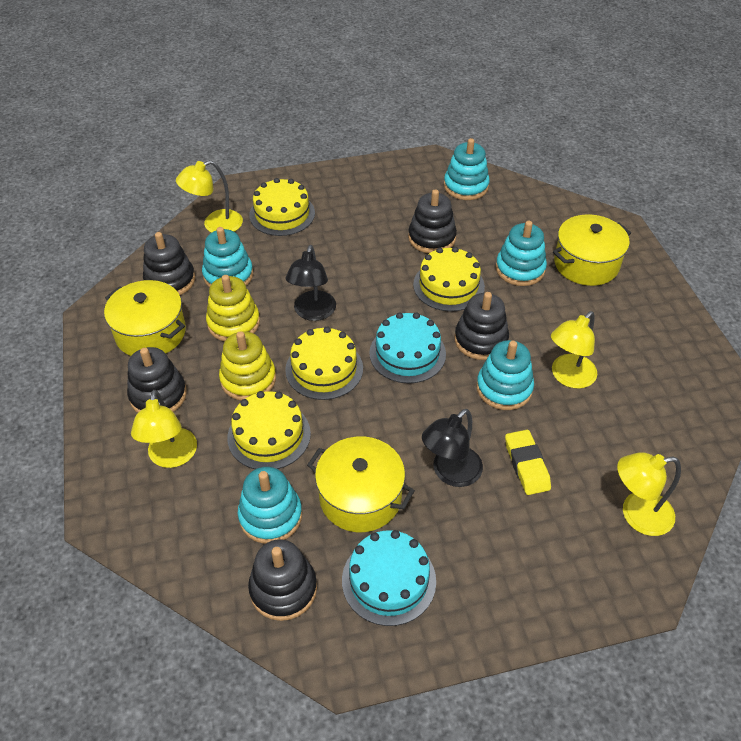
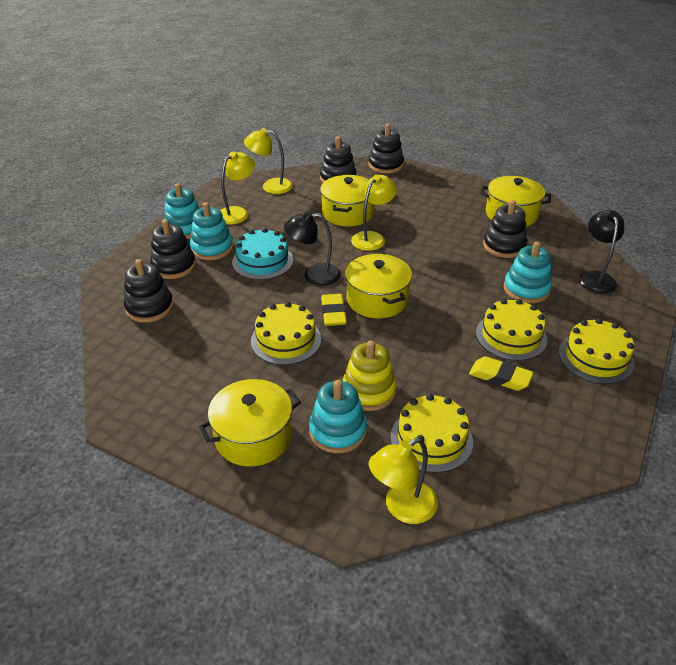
turquoise cake: [342,530,436,626] [369,312,446,383] = 2 -> [232,228,293,280] = 1
turquoise stacking toy: [202,227,253,288] [238,467,302,544] [444,138,490,200] [476,340,534,410] [496,221,547,286] = 5 -> [164,183,200,239] [190,202,233,260] [309,380,367,453] [504,242,552,303] = 4
yellow eraser: [505,430,551,495] = 1 -> [321,294,347,326] [469,356,533,391] = 2
yellow pot: [104,280,186,356] [307,436,415,532] [553,214,631,286] = 3 -> [199,379,301,467] [320,175,374,227] [345,254,412,318] [481,176,551,226] = 4
yellow stacking toy: [206,275,260,341] [219,331,276,400] = 2 -> [342,341,397,411] = 1

